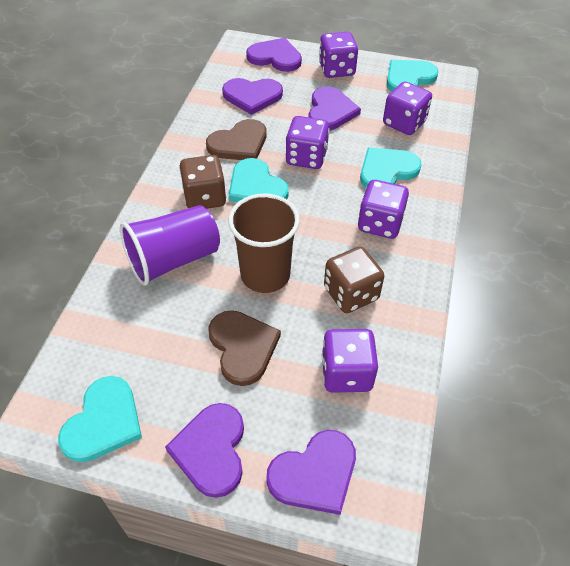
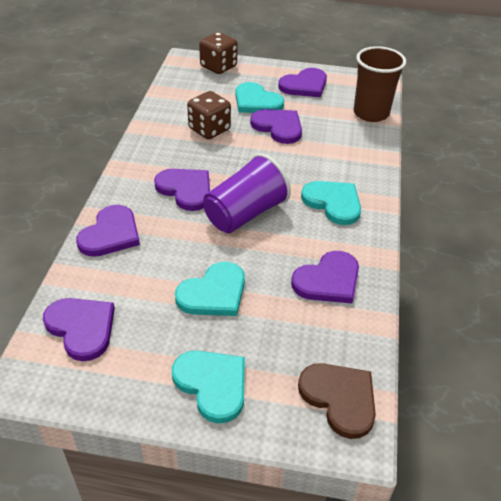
brown heart: [206,119,267,160] [208,310,281,386] = 2 -> [298,363,376,439] = 1
purple dice: [286,116,330,169] [319,32,358,78] [322,329,378,393] [358,180,409,239] [383,81,432,135] = 5 -> none = 0
purple heart: [165,403,244,498] [222,78,283,115] [246,38,302,72] [266,430,356,515] [308,87,361,131] = 5 -> [43,298,115,361] [76,205,140,257] [154,169,210,211] [250,109,302,144] [278,68,327,97] [291,251,359,303] = 6

